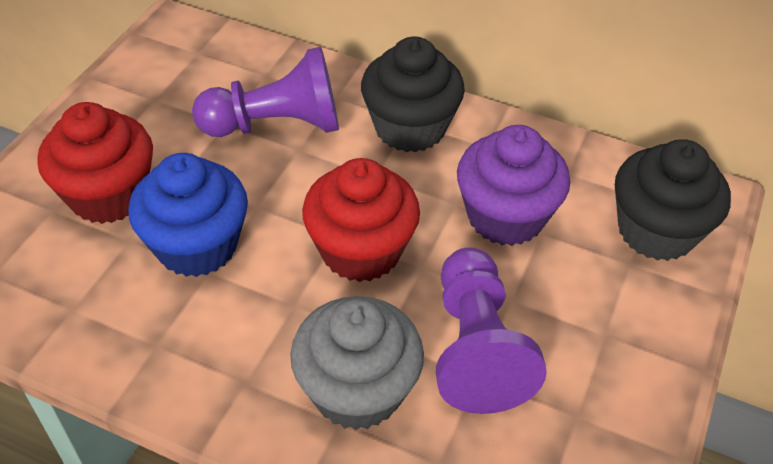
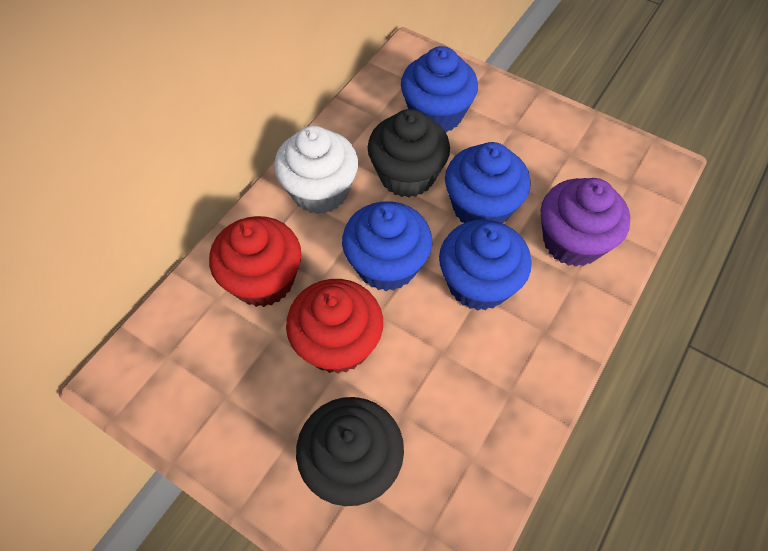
blue cupcake: [128,153,248,277] = 1 -> [342,201,432,291] [401,46,478,133] [439,220,532,311] [445,142,531,223] = 4
grey cupcake: [290,296,424,430] = 1 -> none = 0
purple pawn: [192,47,339,137] [436,247,547,414] = 2 -> none = 0
white cupcake: none = 0 -> [274,126,358,214] = 1

